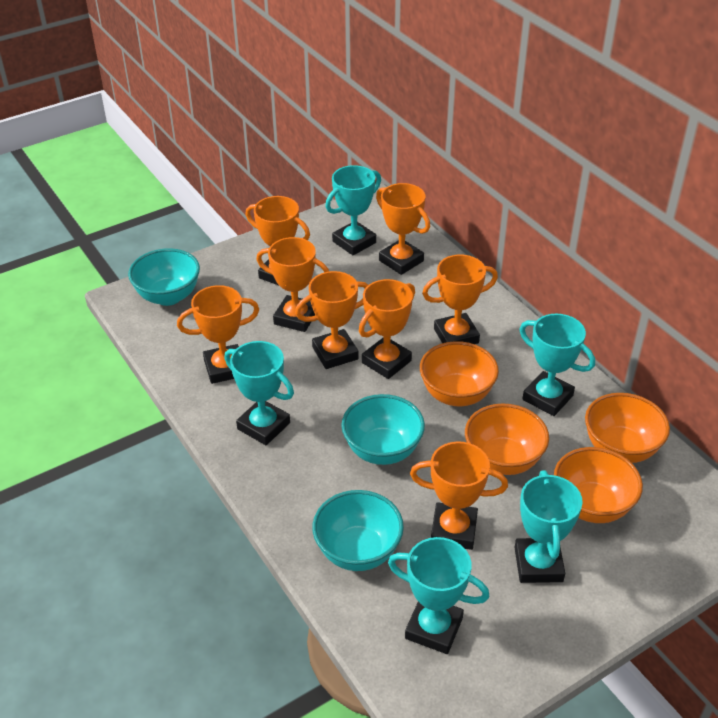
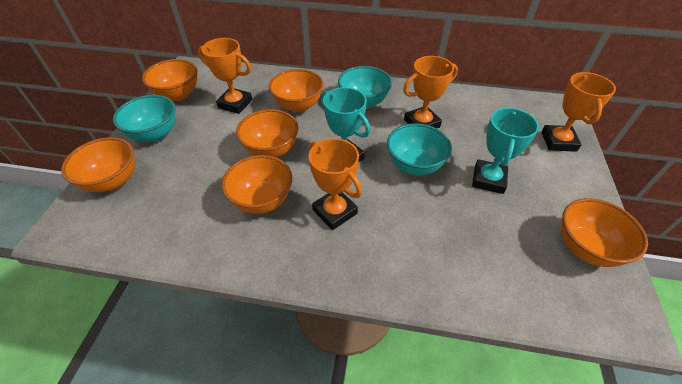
orange bowl: [420,341,499,406] [465,403,549,475] [554,447,643,523] [585,393,670,463] = 4 -> [61,137,135,192] [142,59,197,101] [222,155,292,214] [236,109,298,157] [269,69,324,113] [561,198,648,267] = 6
orange trophy: [177,285,259,384] [245,196,310,285] [256,237,329,332] [295,271,368,369] [359,279,415,379] [376,183,430,275] [410,441,508,550] [422,255,498,344] = 8 -> [198,38,252,114] [309,138,362,230] [403,56,458,128] [541,72,616,152] = 4
turquoise trophy: [224,341,294,445] [325,165,381,255] [388,537,490,654] [514,470,582,583] [520,314,595,416] = 5 -> [321,87,370,162] [472,108,539,194] = 2

